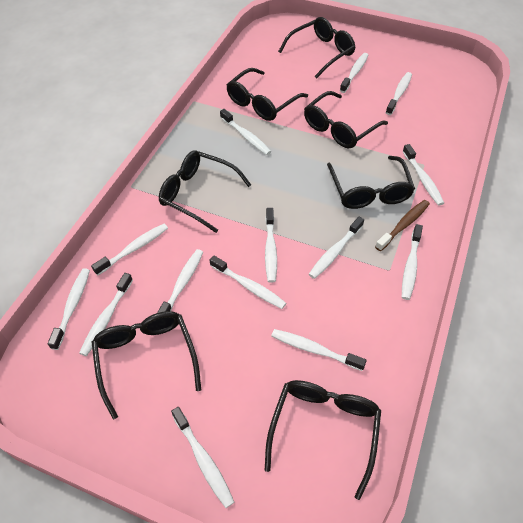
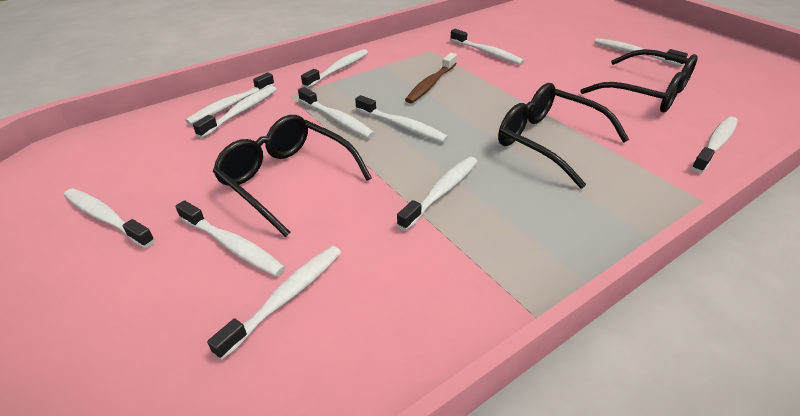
black glasses: [91,311,201,420] [159,150,251,233] [227,68,308,121] [265,380,381,500] [278,17,356,79] [304,91,388,148] [327,156,415,209] = 7 -> [213,115,372,237] [498,83,629,189] [580,49,698,112] = 3
white toothbrush: [48,268,90,350] [79,273,133,356] [91,224,168,275] [157,249,203,313] [171,407,234,508] [210,255,286,309] [220,109,271,155] [265,208,277,283] [271,329,367,371] [309,217,364,279] [340,53,368,93] [386,72,412,115] [402,144,444,206] [402,224,423,300] = 14 -> [64,188,155,248] [175,200,285,277] [185,73,275,125] [193,86,277,138] [207,246,341,360] [298,87,375,139] [301,49,368,88] [355,95,448,143] [397,157,477,231] [450,29,524,65] [594,38,688,67] [692,117,738,173] = 12

